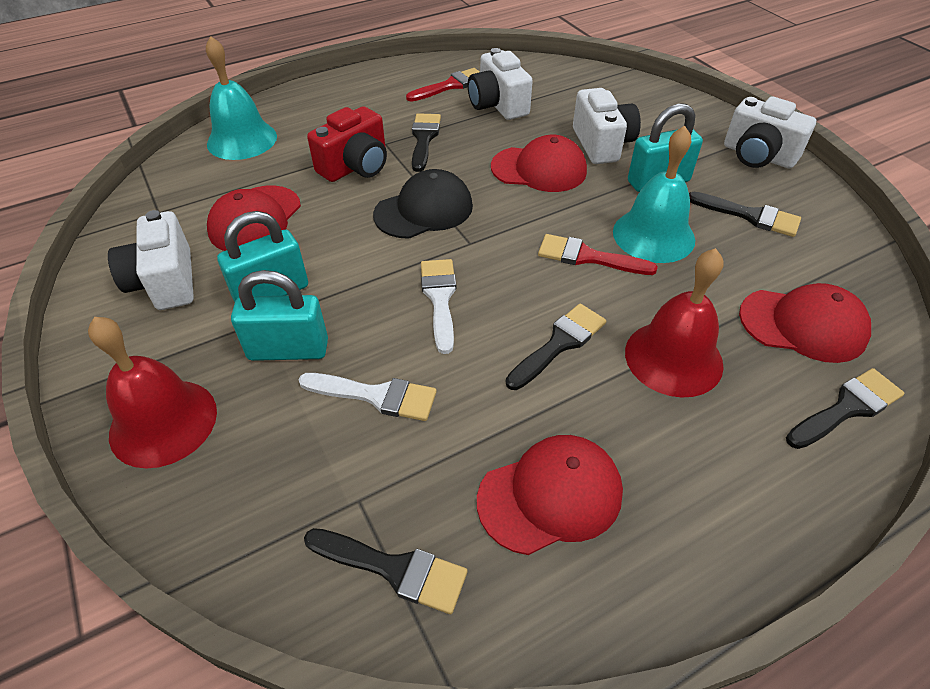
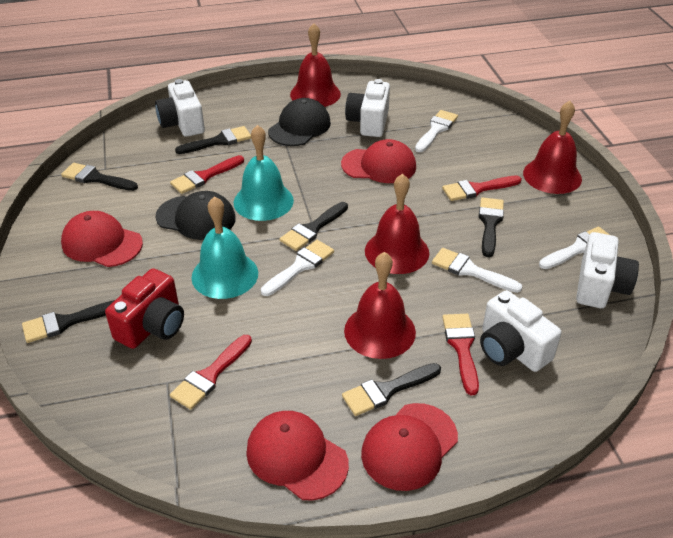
black brush: [304,528,467,614] [412,113,441,172] [506,304,606,390] [689,192,801,237] [786,368,904,449] = 5 -> [22,300,115,343] [61,163,138,191] [175,126,251,154] [280,202,348,251] [342,363,441,416] [479,197,504,257] = 6
black cap: [373,169,473,239] = 1 -> [156,191,236,240] [268,98,331,146] = 2
red bell: [88,317,217,469] [625,248,724,398] = 2 -> [290,23,341,107] [344,252,416,359] [365,174,429,274] [523,101,582,194] = 4
red brush: [406,68,480,102] [538,234,658,275] = 2 -> [170,155,244,194] [170,335,252,410] [442,176,522,201] [442,314,479,395] = 4
turquoise padlock: [217,211,308,302] [231,270,328,361] [628,104,703,192] = 3 -> none = 0
white brush: [299,373,437,421] [421,259,456,354] = 2 -> [261,240,334,296] [415,110,458,152] [432,248,522,293] [539,226,610,269] = 4

